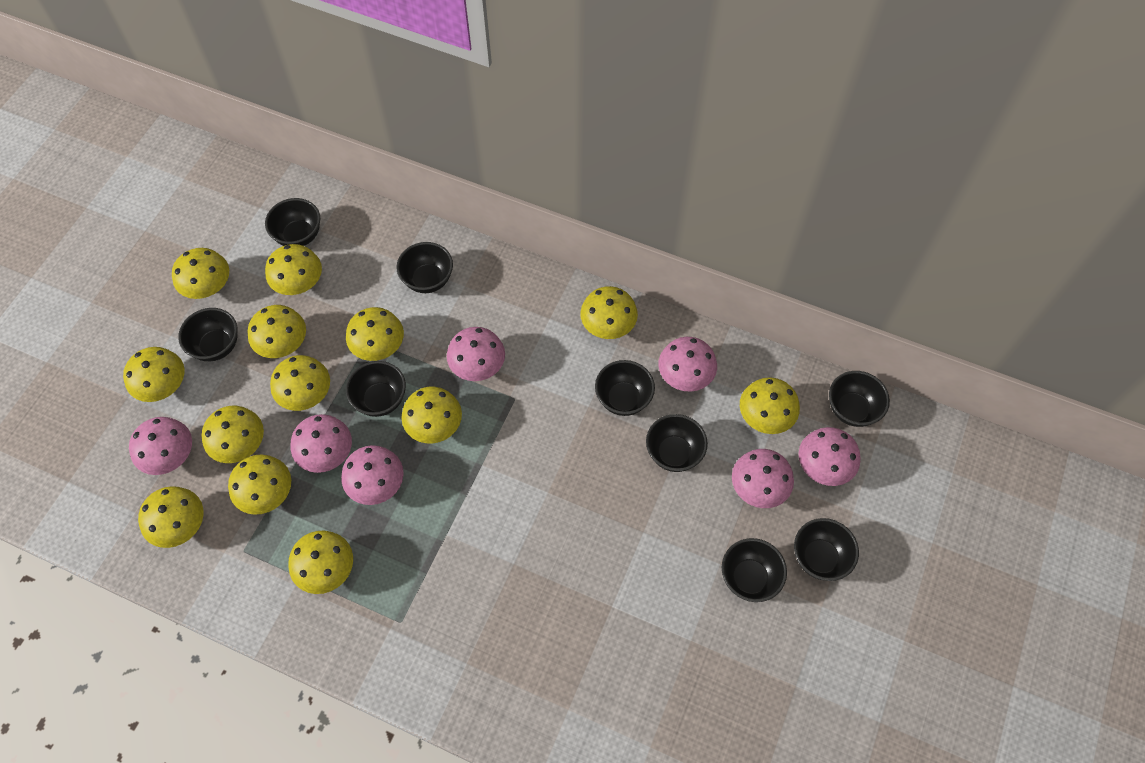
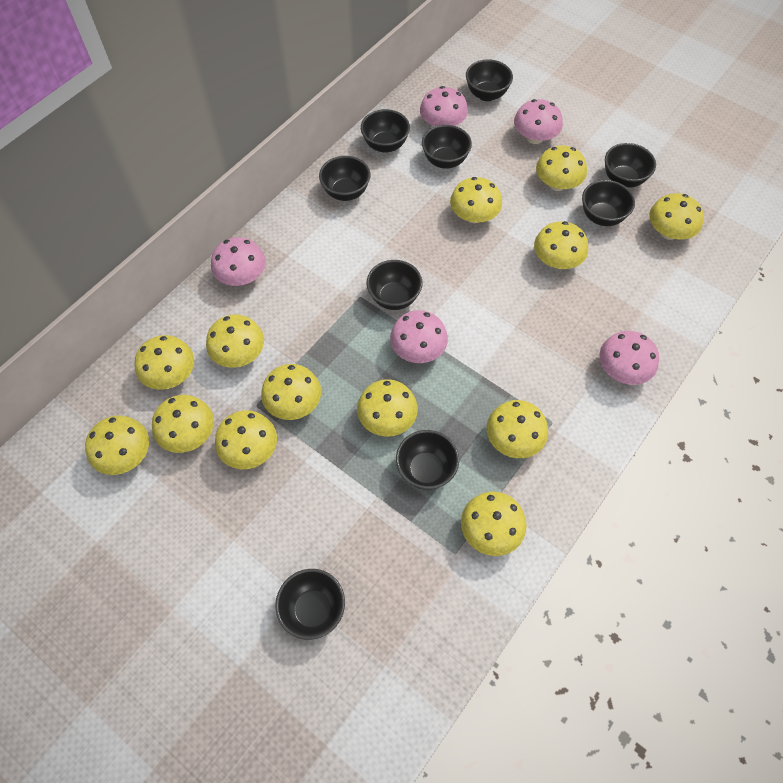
pink mushroom: [129,417,192,475] [291,414,352,473] [341,445,404,505] [447,327,505,381] [658,337,717,392] [732,449,794,508] [799,427,860,486] = 7 -> [211,237,266,286] [390,310,448,363] [420,86,468,127] [514,99,563,144] [599,331,659,385] = 5

